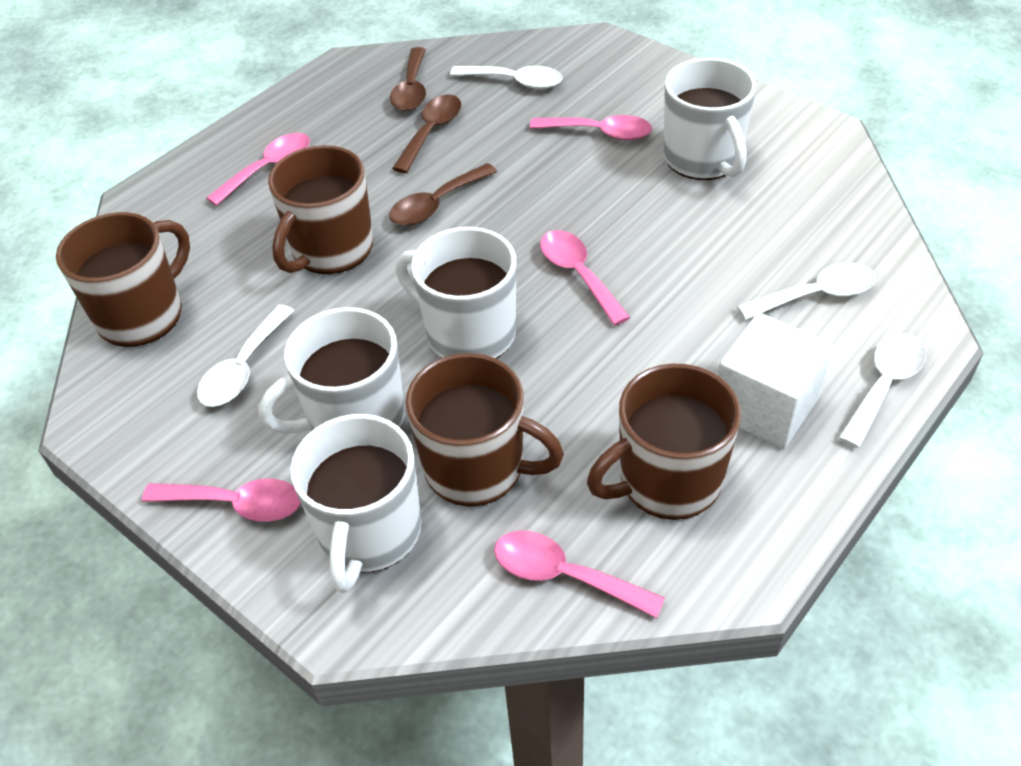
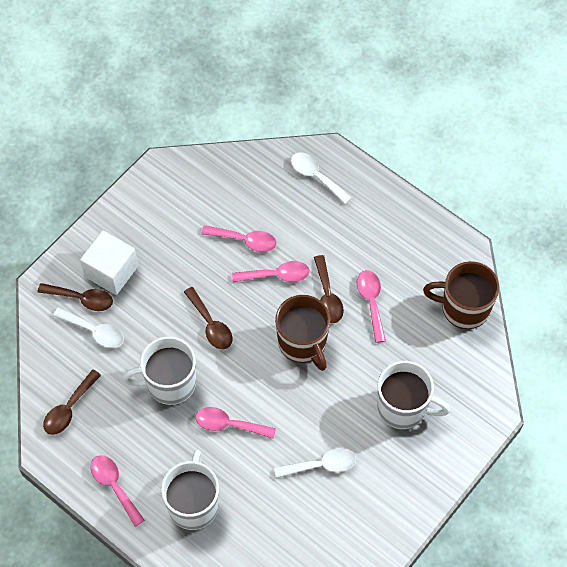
brown mug: [56,212,190,347] [268,145,373,274] [406,353,564,506] [587,364,741,520] = 4 -> [275,295,330,371] [423,261,499,329] = 2
brown spoon: [389,163,497,226] [390,47,426,111] [392,94,461,173] = 3 -> [37,283,113,311] [43,369,101,435] [184,287,233,350] [314,255,344,323] = 4
white mug: [258,307,405,434] [290,414,421,593] [396,227,516,359] [664,58,756,180] = 4 -> [122,336,196,405] [161,449,219,530] [377,361,450,429] = 3
white spoon: [197,305,294,407] [450,66,563,89] [737,263,876,320] [838,334,926,448] = 4 -> [53,307,124,348] [274,448,356,478] [291,152,352,204] = 3

